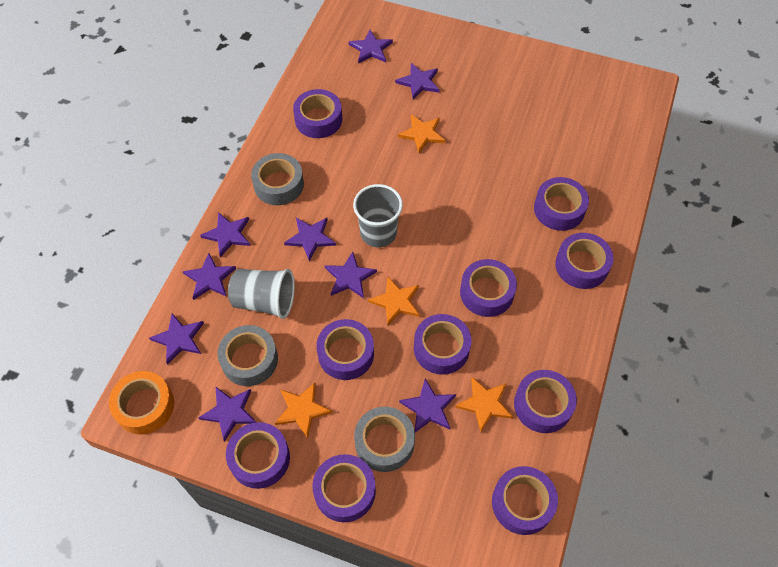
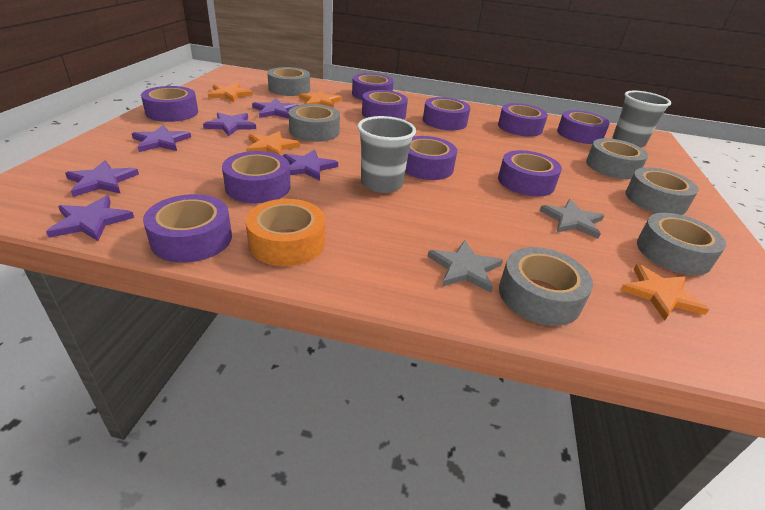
grey star: none = 0 -> [427,240,503,293] [540,199,605,239] = 2
grey tape: [217,325,278,386] [251,153,304,205] [354,407,415,472] = 3 -> [267,67,310,96] [289,104,340,142] [499,247,593,326] [586,138,648,179] [625,167,699,215] [637,213,726,275] = 6
purple star: [149,313,204,365] [182,253,236,300] [199,387,256,442] [200,212,250,258] [284,218,336,261] [325,252,377,298] [349,30,393,64] [395,63,440,99] [399,379,456,433] = 9 -> [46,196,134,241] [65,160,139,197] [132,125,191,152] [203,112,256,136] [252,98,298,119] [283,149,338,181] = 6

